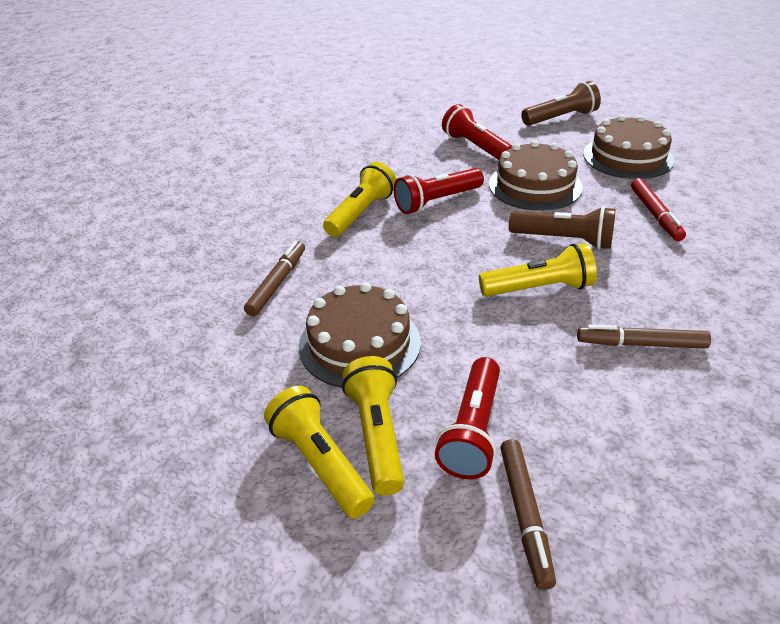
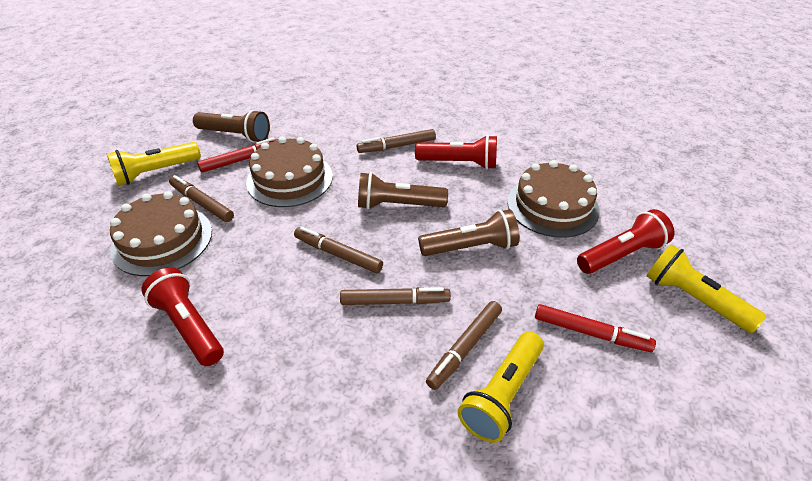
brown flashlight: [509,206,615,250] [521,81,601,126] = 2 -> [193,110,270,143] [358,172,448,210] [418,209,519,256] = 3
brown marker: [244,241,305,316] [500,439,556,590] [577,324,711,349] = 3 -> [169,175,234,222] [294,227,383,273] [340,287,451,305] [357,129,436,153] [426,301,502,390] = 5
red marker: [631,178,686,241] = 1 -> [197,138,278,172] [535,304,656,352] = 2
yellow flashlight: [264,386,375,519] [323,162,396,237] [342,356,405,495] [479,243,597,297] = 4 -> [107,142,201,186] [458,331,544,443] [647,244,766,333] = 3

